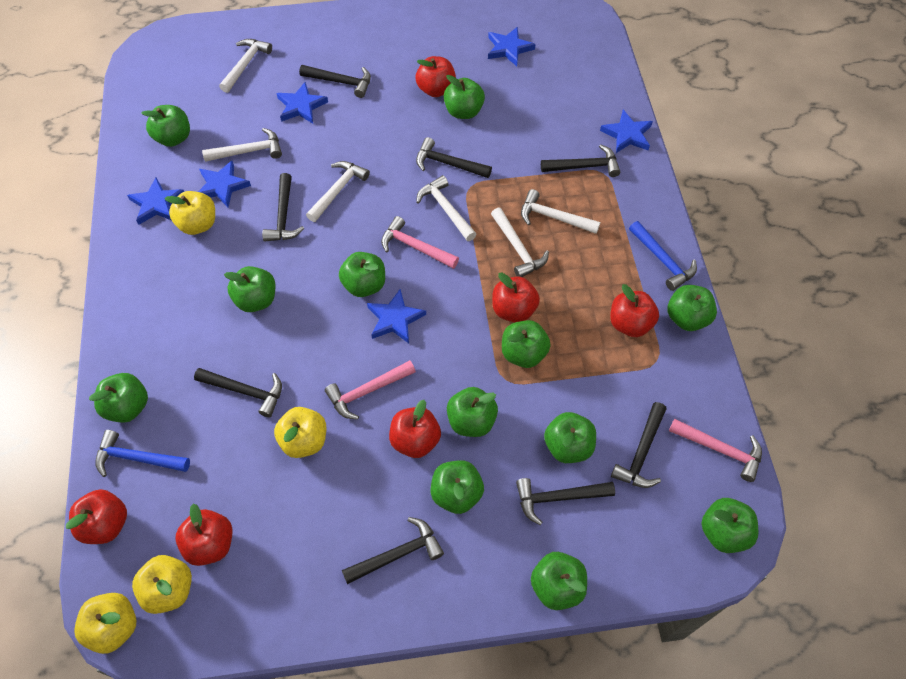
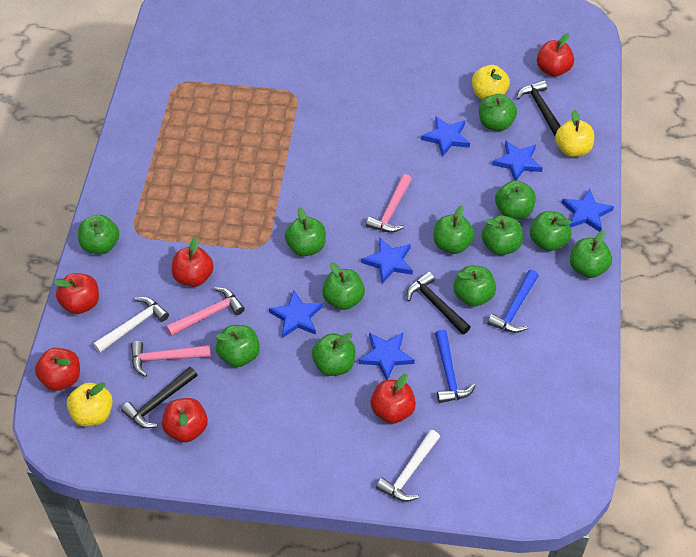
black hammer: [194,368,282,418] [262,173,304,242] [299,65,371,98] [342,517,444,584] [416,137,492,178] [516,478,615,525] [541,144,620,177] [611,402,666,488] = 8 -> [121,367,197,428] [407,272,471,335] [517,80,561,136] = 3
white hammer: [202,128,282,162] [219,39,272,93] [306,161,370,222] [416,175,477,241] [491,207,549,277] [521,189,600,234] = 6 -> [93,297,169,353] [376,430,440,502] = 2
yellow apple: [74,593,137,654] [132,555,192,614] [164,191,215,235] [274,407,326,458] = 4 -> [67,382,113,427] [472,65,510,100] [555,110,594,157] = 3

